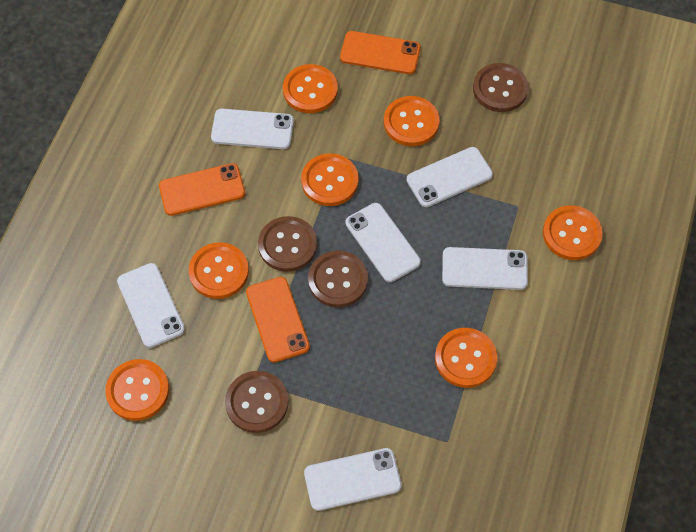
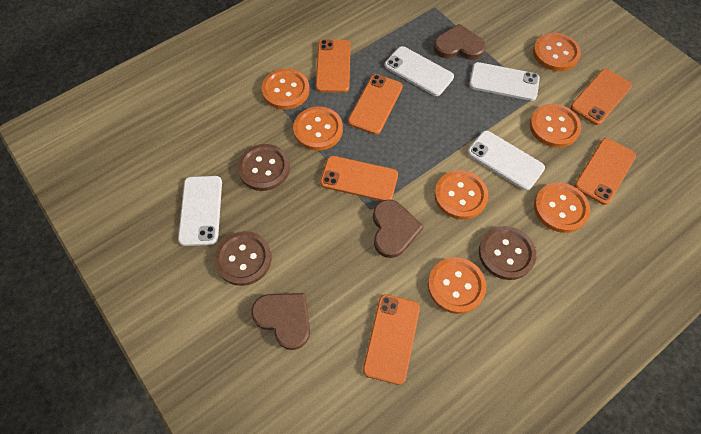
brown button: [225,371,288,433] [258,216,317,272] [308,251,368,307] [473,63,529,112] = 4 -> [214,231,272,286] [238,144,290,191] [479,226,536,280] = 3
brown heart: none = 0 -> [251,293,310,350] [373,199,424,258] [433,24,486,60] = 3
orange phone: [159,163,245,216] [246,277,310,363] [340,31,421,74] = 3 -> [316,40,351,93] [320,156,398,201] [348,74,403,135] [363,294,420,385] [570,69,632,125] [574,138,636,205] = 6
white phone: [117,263,185,348] [211,109,294,149] [304,448,402,511] [346,203,421,282] [407,147,493,207] [442,247,528,290] = 6 -> [178,176,222,246] [385,46,454,96] [467,131,545,191] [469,62,540,101] = 4

